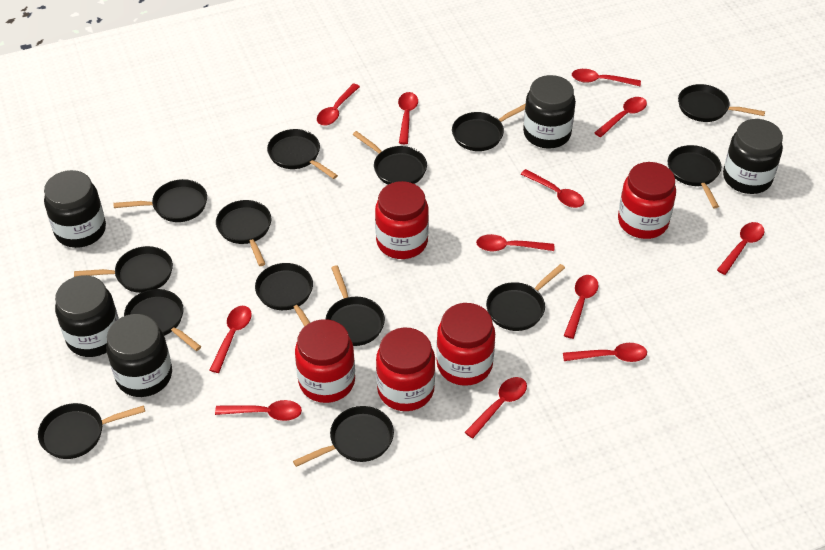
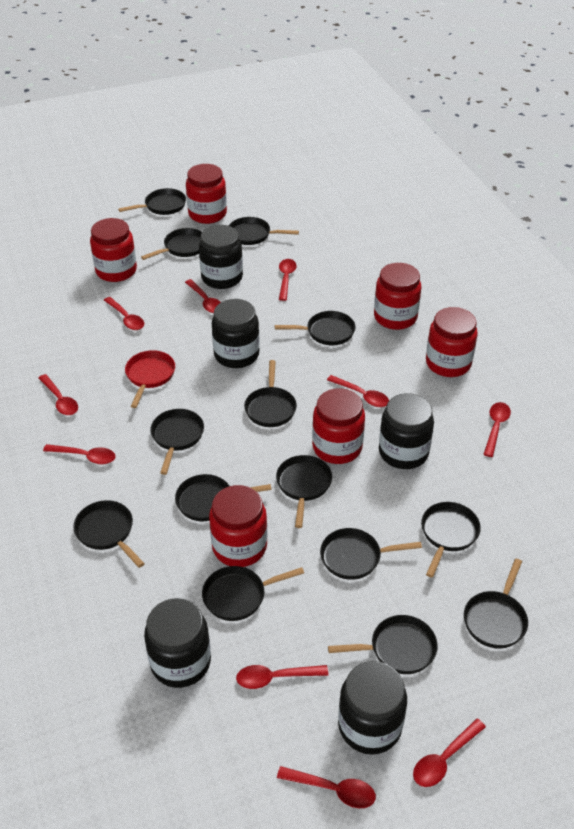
red jar: [295,319,355,403] [375,181,429,259] [376,328,435,411] [436,303,495,386] [618,162,676,239] = 5 -> [90,218,137,282] [186,164,227,224] [209,485,267,567] [312,388,365,464] [374,263,421,330] [426,307,478,377] = 6
red pan: none = 0 -> [125,350,175,408] = 1
red spoon: [209,306,252,373] [215,400,302,421] [317,84,360,126] [398,92,418,144] [465,377,527,439] [476,234,554,251] [521,169,584,208] [563,343,647,362] [564,275,598,339] [572,69,641,86] [594,97,647,137] [717,222,765,275] = 12 -> [39,374,78,415] [43,444,116,464] [104,297,144,330] [185,279,221,313] [236,665,328,689] [277,766,376,808] [279,259,297,301] [327,375,389,407] [413,719,486,787] [483,402,511,457] = 10

